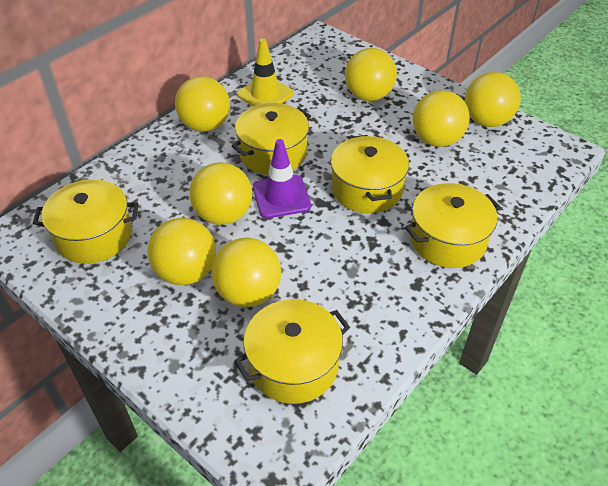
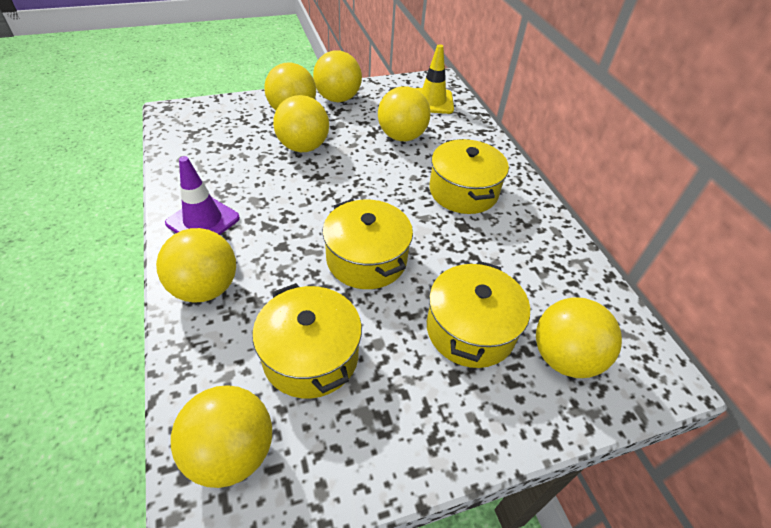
yellow pot: [33,179,138,264] [232,103,311,175] [234,299,350,404] [331,135,409,213] [405,183,501,268] = 5 -> [252,283,362,398] [322,199,413,289] [427,261,530,368] [429,139,509,214] = 4

